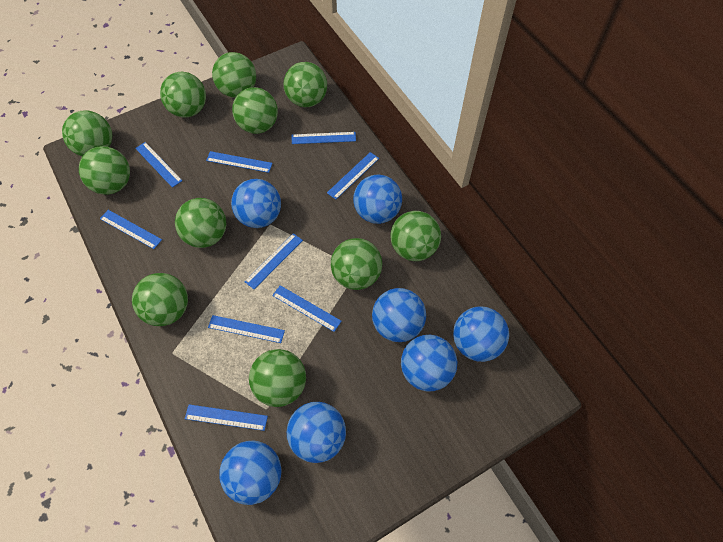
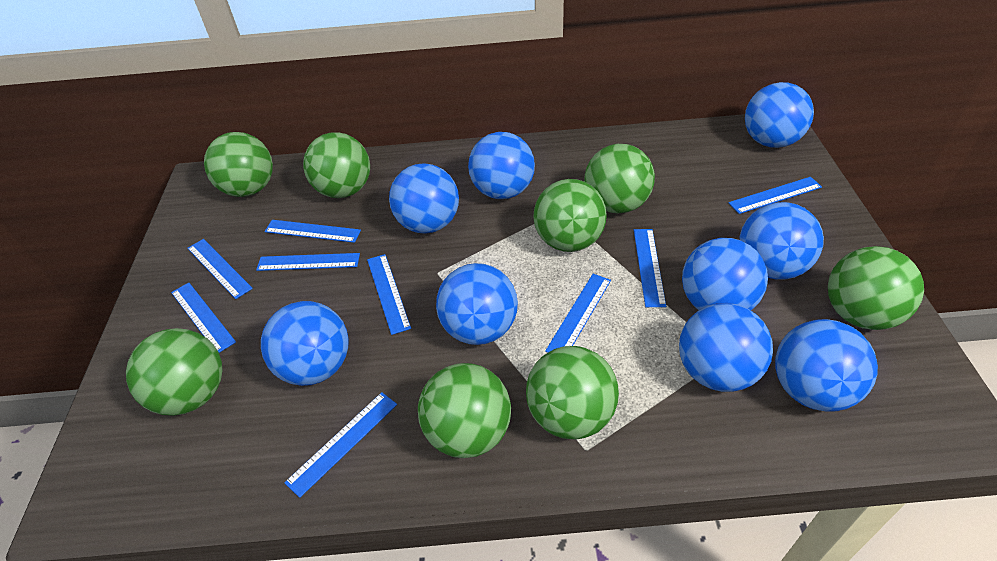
blue ball: [219,441,282,505] [231,179,281,228] [287,402,346,463] [353,175,402,224] [372,288,426,342] [401,335,457,391] [453,306,509,362] = 7 -> [261,301,349,386] [389,163,459,234] [436,263,518,345] [468,132,535,199] [679,303,773,392] [682,238,768,310] [740,202,824,280] [745,82,814,148] [775,319,878,412] = 9
green ball: [62,110,112,156] [79,146,130,195] [132,273,188,326] [160,71,206,118] [175,198,227,248] [212,52,256,98] [232,87,278,134] [249,349,306,407] [283,62,327,107] [331,238,382,290] [390,211,441,261] = 11 -> [126,328,222,416] [204,132,273,197] [303,132,370,198] [418,363,511,458] [526,346,619,440] [533,179,607,252] [585,144,655,214] [828,246,924,330] = 8

